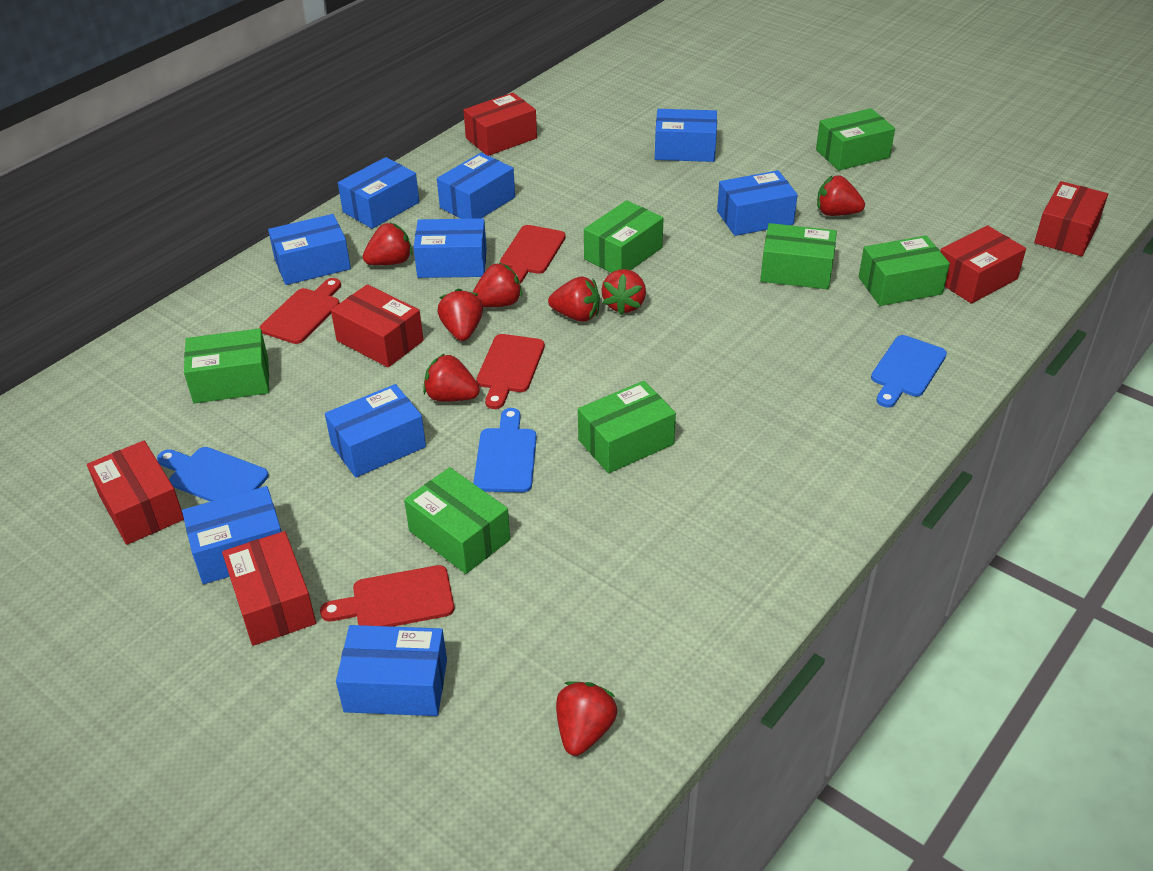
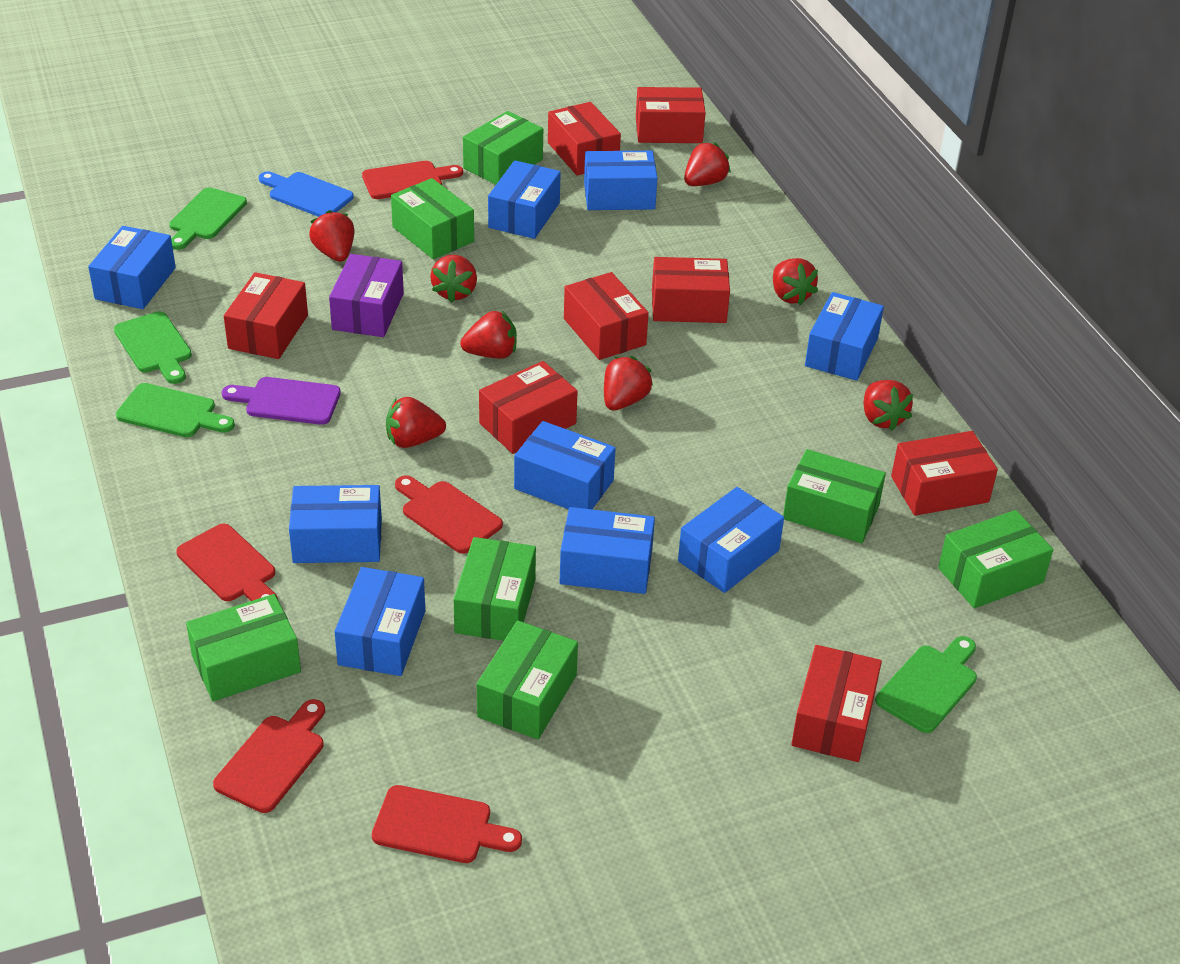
blue cutting board: [157,447,269,502] [474,408,537,492] [871,335,947,407] = 3 -> [259,171,354,217] = 1
green cutting board: none = 0 -> [114,311,192,384] [116,383,235,437] [169,188,247,250] [875,636,977,733] = 4
purple box: none = 0 -> [329,254,404,337] = 1
purple cutting board: none = 0 -> [222,377,341,425] = 1
red box: [87,441,184,545] [222,531,316,646] [331,284,423,367] [463,93,537,156] [940,226,1026,304] [1034,181,1108,256] = 6 -> [224,272,308,359] [479,361,578,454] [548,102,621,175] [564,272,649,360] [636,87,706,143] [652,257,730,323] [791,645,882,762] [891,431,998,516] = 8
red cutting board: [260,278,341,344] [320,565,454,627] [476,334,545,409] [500,225,566,284] = 4 -> [176,524,278,601] [213,699,325,813] [362,161,463,199] [372,785,522,863] [395,475,503,554] = 5

